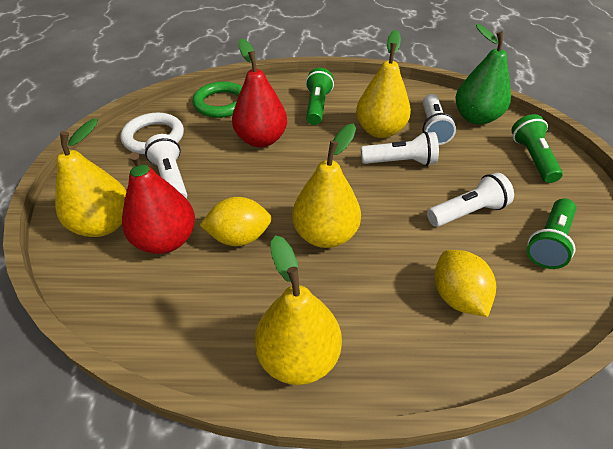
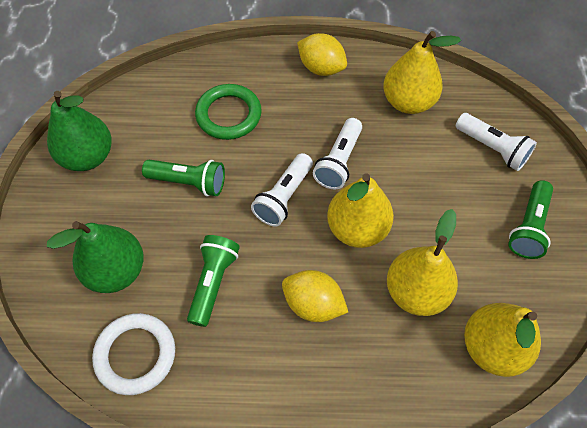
green pear: [456,24,511,125] = 1 -> [47,91,112,171] [47,221,144,293] = 2
red pear: [122,152,195,254] [232,38,287,147] = 2 -> none = 0
white flashlight: [145,134,187,199] [361,131,439,166] [423,94,456,145] [427,172,514,227] = 4 -> [251,153,313,227] [313,118,362,189] [456,113,537,171] = 3

